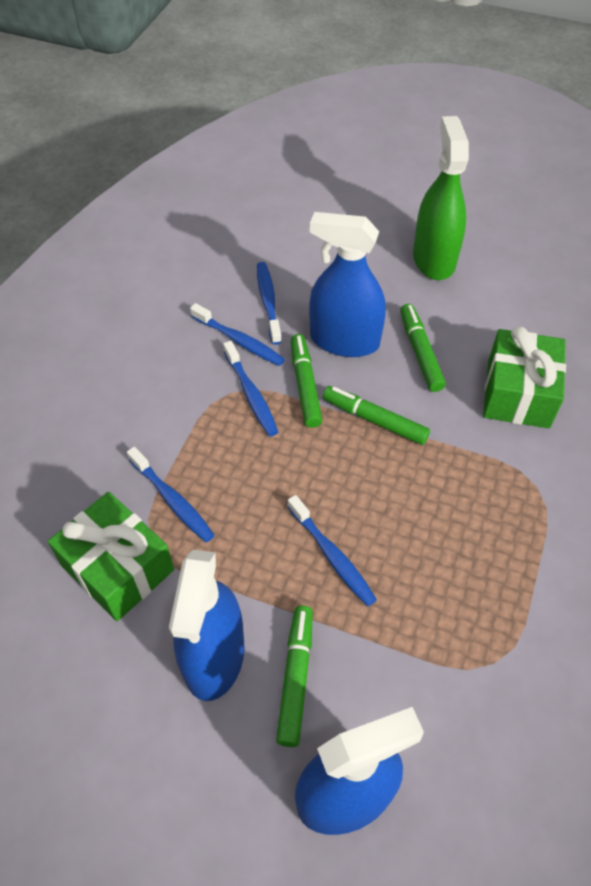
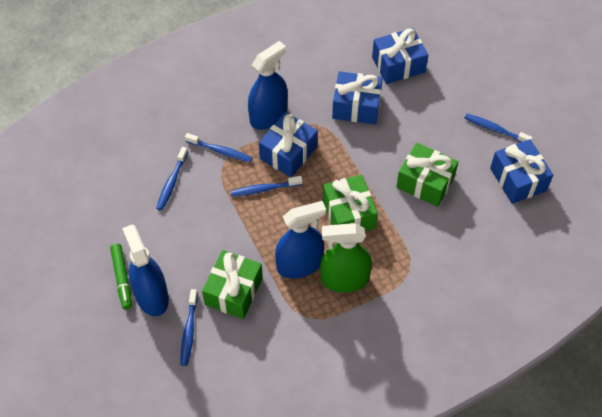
blue gift: none = 0 -> [259,112,318,177] [332,71,383,124] [372,28,428,84] [490,139,553,204] = 4
green gift: [48,492,174,621] [483,326,566,428] = 2 -> [202,250,263,319] [323,175,378,231] [396,143,458,207] = 3
green marker: [276,606,313,747] [291,334,323,428] [323,386,430,445] [400,304,446,392] = 4 -> [110,244,132,310] = 1

